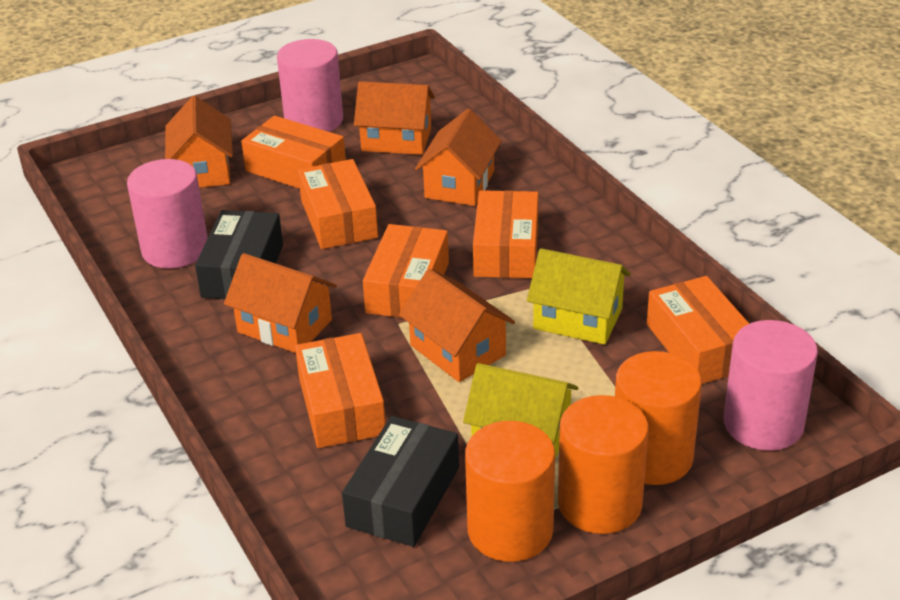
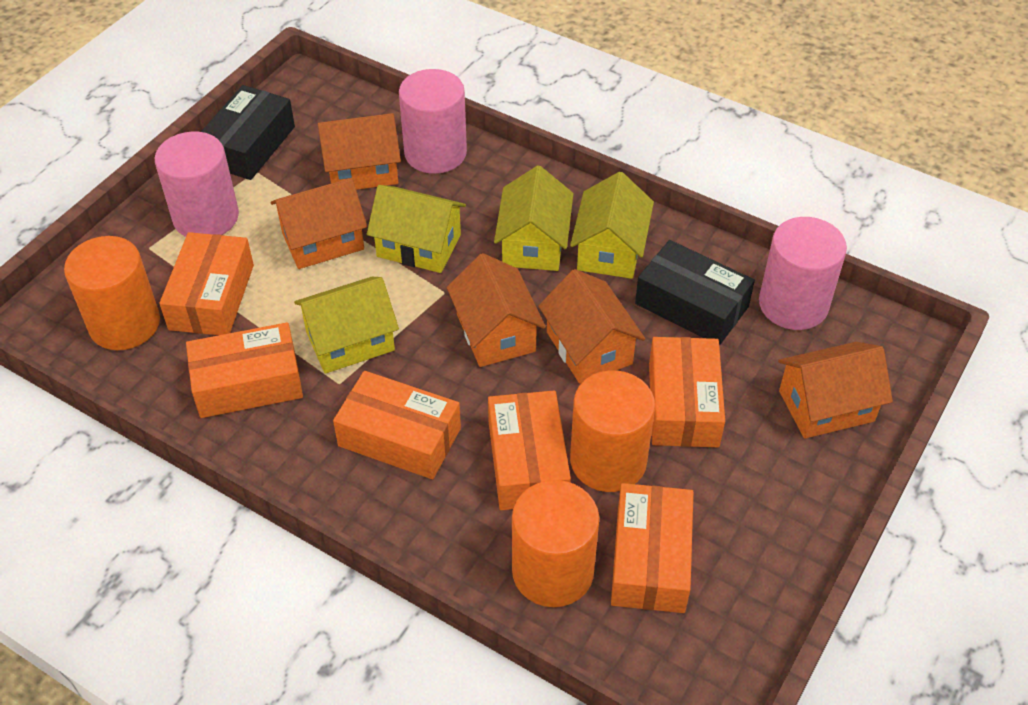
yellow house: [463,363,578,459] [527,248,631,345] = 2 -> [294,277,399,374] [367,185,466,273] [494,165,573,271] [570,172,654,279] = 4

